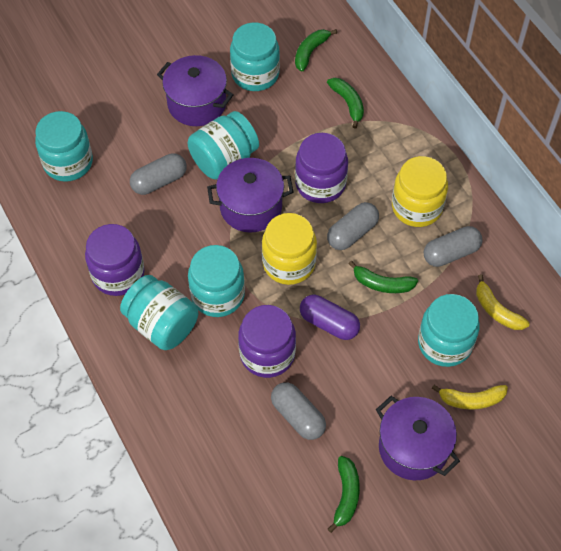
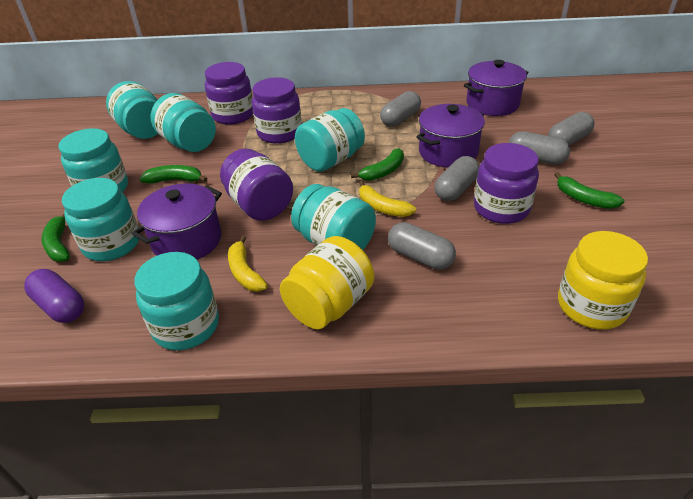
grey capsule: [130,153,187,195] [271,382,326,440] [327,202,379,250] [424,226,483,267] = 4 -> [380,91,421,127] [388,222,456,270] [435,156,479,201] [509,131,570,165] [548,112,595,146] = 5
purple jar: [85,224,144,296] [238,305,296,378] [295,133,348,203] = 3 -> [205,62,253,125] [220,148,293,221] [252,77,302,144] [474,143,539,224] = 4
turquoise jar: [35,111,93,182] [120,275,198,350] [187,111,259,180] [188,245,245,317] [230,23,280,91] [418,294,480,367] = 6 -> [58,128,128,192] [62,178,140,261] [106,81,158,139] [134,252,219,350] [150,93,216,152] [291,184,376,250] [295,108,365,172] = 7

